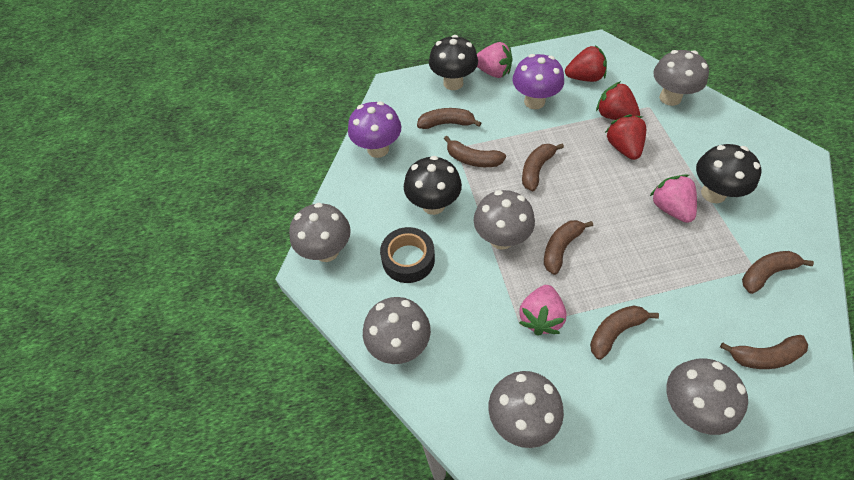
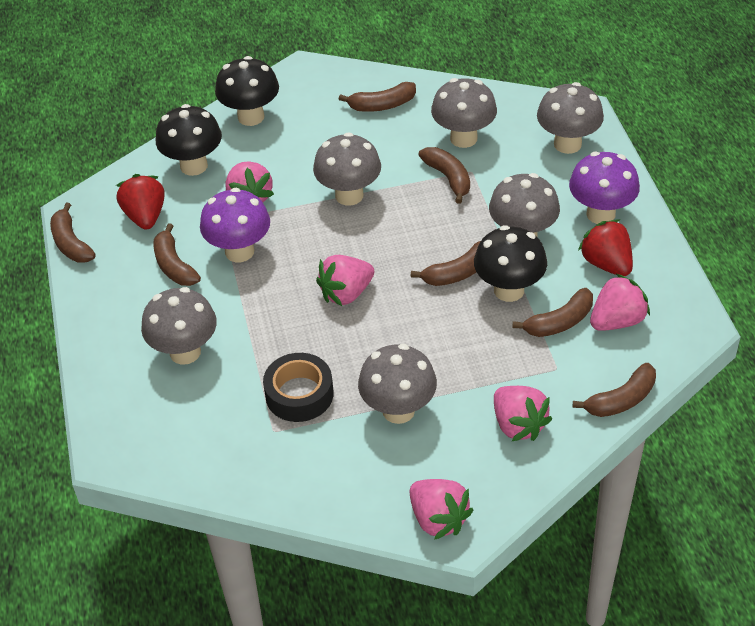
pink strawberry: [477,42,513,78] [519,285,567,336] [649,175,697,223] = 3 -> [225,161,274,202] [316,255,375,306] [409,479,473,540] [494,386,552,441] [590,274,650,331] = 5
red strawberry: [565,45,607,82] [596,81,640,120] [605,114,646,160] = 3 -> [116,174,165,230] [578,219,633,276] = 2

